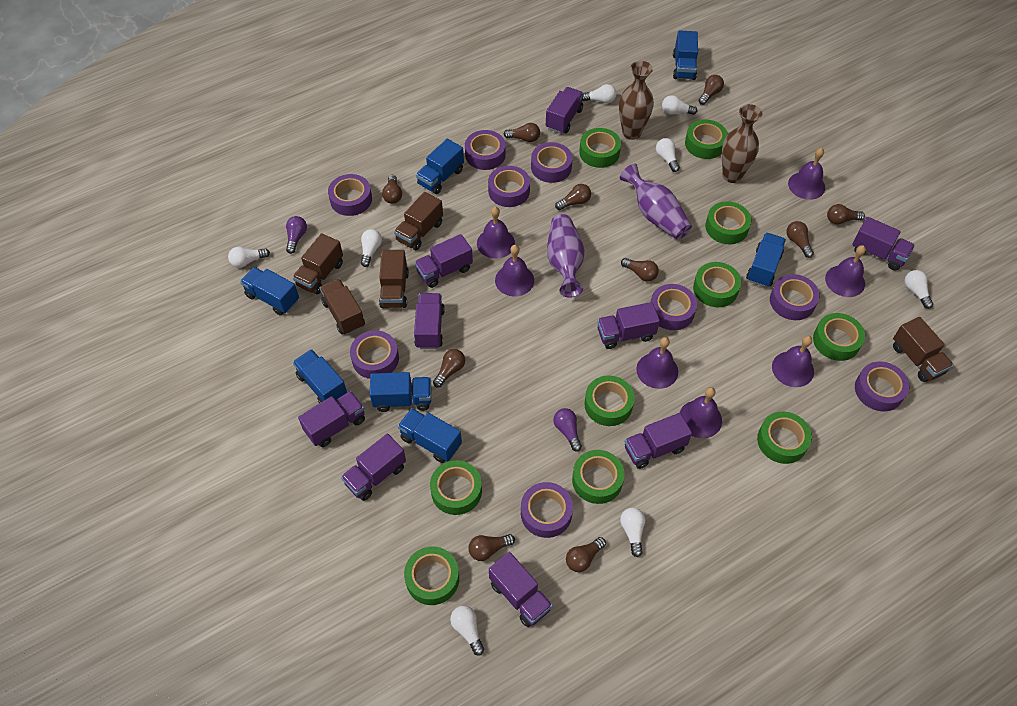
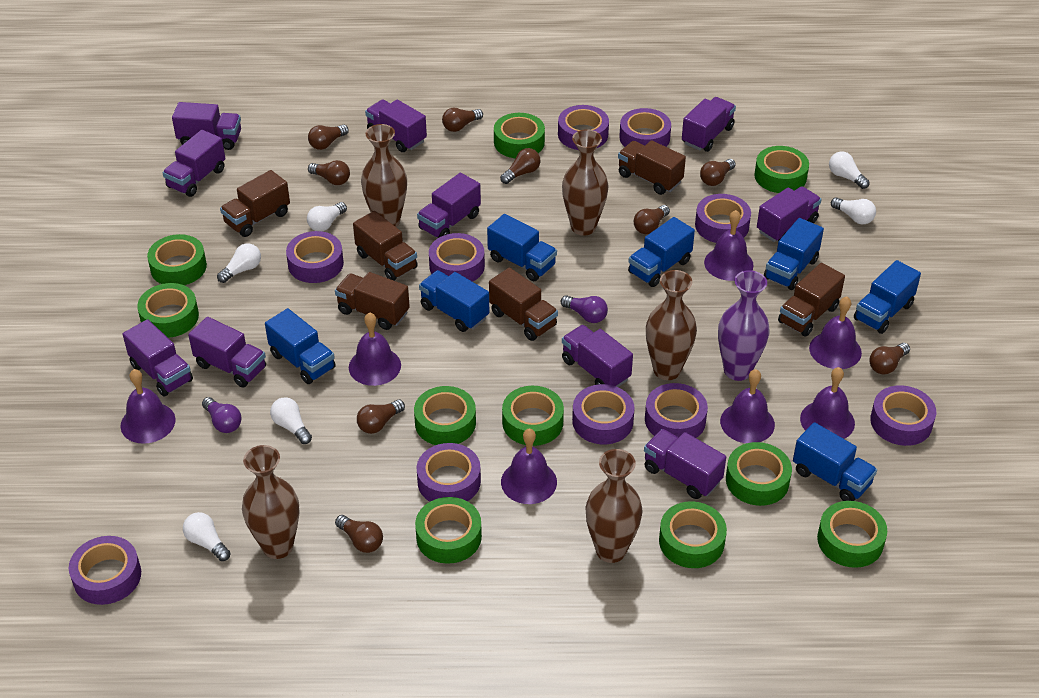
brown light bulb: [382,175,402,204] [433,349,465,388] [469,534,515,561] [504,123,540,142] [555,184,591,210] [566,537,606,572] [621,258,659,281] [699,75,724,105] [786,221,814,258] [827,204,865,225] = 10 -> [308,124,349,150] [308,160,350,185] [335,515,383,553] [357,400,405,434] [442,108,483,132] [500,148,540,184] [634,205,670,234] [700,159,736,186] [870,343,910,374] = 9
brown truck: [293,233,343,295] [319,278,365,335] [379,250,409,308] [394,192,443,250] [893,317,954,382] = 5 -> [220,170,290,237] [335,272,410,330] [353,211,418,281] [489,267,558,341] [618,140,686,195] [778,263,845,337] = 6
brown vase: [619,61,654,140] [722,104,762,183] = 2 -> [242,445,299,559] [361,124,407,227] [562,129,608,236] [585,449,643,563] [646,270,697,380] = 5
purple tape: [328,174,372,216] [350,330,399,379] [465,130,506,170] [488,166,530,207] [521,482,573,538] [531,142,573,183] [651,284,697,330] [770,274,820,320] [855,361,909,411] = 9 -> [69,536,141,605] [286,231,344,283] [417,443,481,502] [429,233,485,282] [558,105,609,150] [572,384,634,444] [619,108,671,147] [645,383,708,438] [695,194,751,243] [870,385,936,446] = 10
purple truck: [298,391,365,447] [341,433,406,501] [414,293,445,349] [415,234,473,288] [489,552,553,627] [546,87,584,134] [597,302,660,349] [625,413,692,469] [852,217,915,270] = 9 -> [123,319,193,397] [162,130,225,197] [172,102,241,150] [188,317,266,388] [365,99,427,152] [417,173,481,238] [562,325,633,387] [644,429,726,499] [682,97,736,152] [757,186,821,242] = 10
purple vase: [547,214,585,298] [620,164,692,240] = 2 -> [718,270,770,381] = 1
white light bulb: [228,247,270,268] [361,229,382,267] [450,605,484,656] [582,84,616,103] [620,508,645,557] [656,138,680,172] [662,95,697,115] [904,270,933,309] = 8 -> [183,512,231,561] [217,243,261,283] [270,397,312,444] [307,202,347,231] [829,151,870,189] [831,197,876,224] = 6

